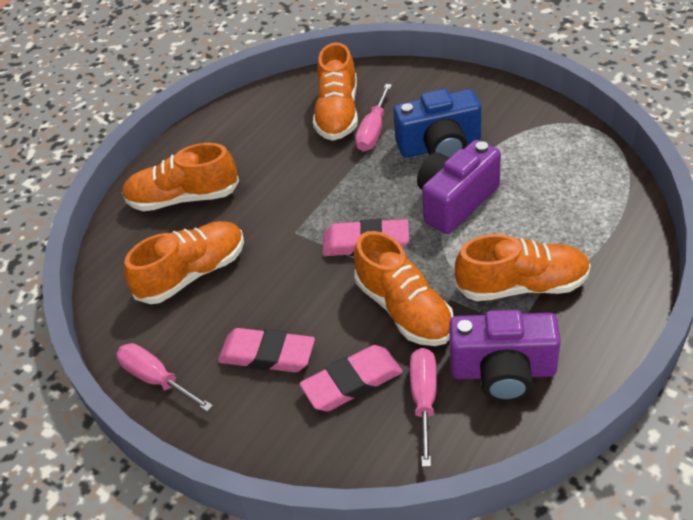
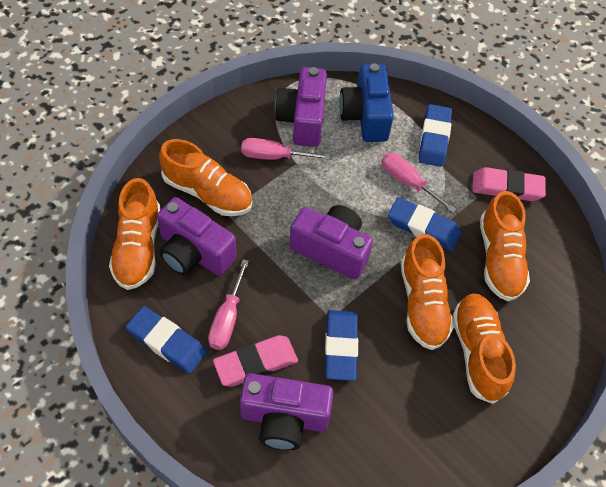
blue eraser: none = 0 -> [126,306,207,374] [325,310,358,381] [388,197,461,251] [419,104,452,167] = 4
pink eraser: [218,328,315,372] [299,345,403,411] [322,219,409,256] = 3 -> [213,335,298,387] [472,167,546,201] = 2
purple camera: [417,140,501,234] [449,310,561,402] = 2 -> [157,197,236,276] [240,373,334,450] [275,67,327,147] [289,205,373,280] = 4

